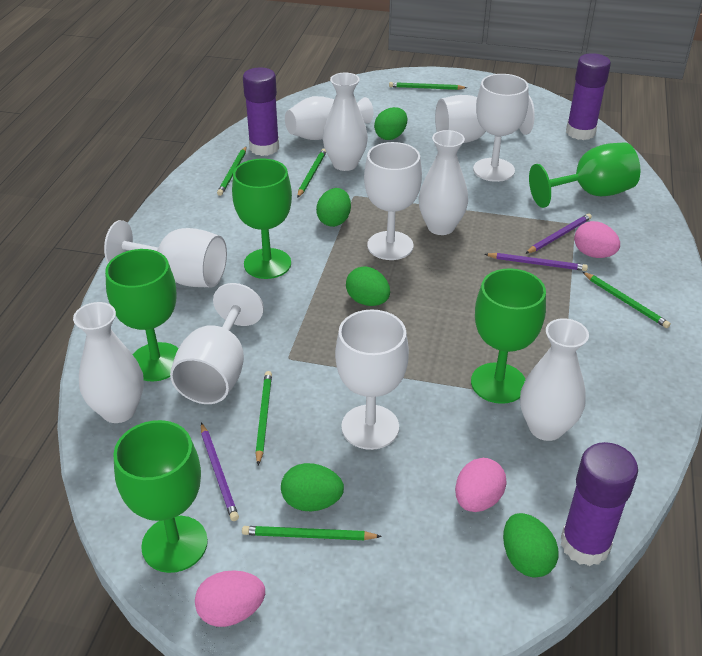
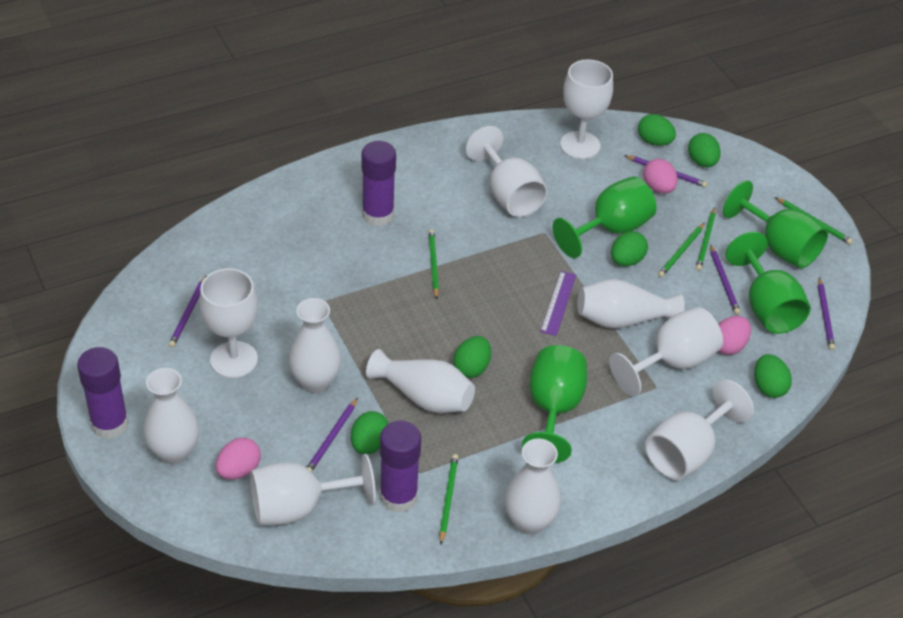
green egg: [281,463,344,511] [316,188,351,227] [346,266,390,306] [374,107,407,140] [503,513,558,578] = 5 -> [351,411,389,454] [453,336,491,378] [611,231,648,266] [638,114,676,146] [688,133,721,167] [754,354,792,398] = 6
green goblet: [105,249,179,381] [113,420,208,573] [232,158,292,279] [471,268,546,404] [529,142,640,208] = 5 -> [522,345,587,463] [552,176,657,258] [723,180,828,268] [726,232,811,334] = 4
green pencil: [217,147,246,196] [242,526,382,540] [255,371,272,465] [297,149,326,198] [389,82,467,90] [583,272,671,328] = 6 -> [428,229,439,299] [439,454,459,544] [658,223,705,277] [696,207,716,271] [775,197,853,244] = 5
purple pencil: [201,423,239,521] [484,253,588,271] [525,213,592,254] = 3 -> [169,275,207,348] [307,397,358,472] [624,155,707,187] [710,245,740,315] [818,277,835,350] = 5
purple ruler: none = 0 -> [540,271,576,336] = 1

